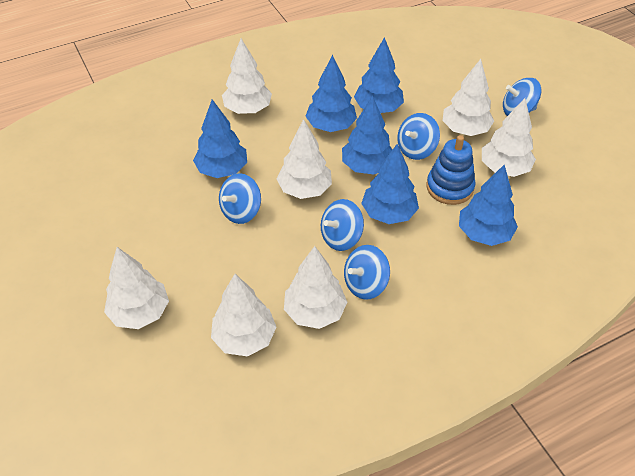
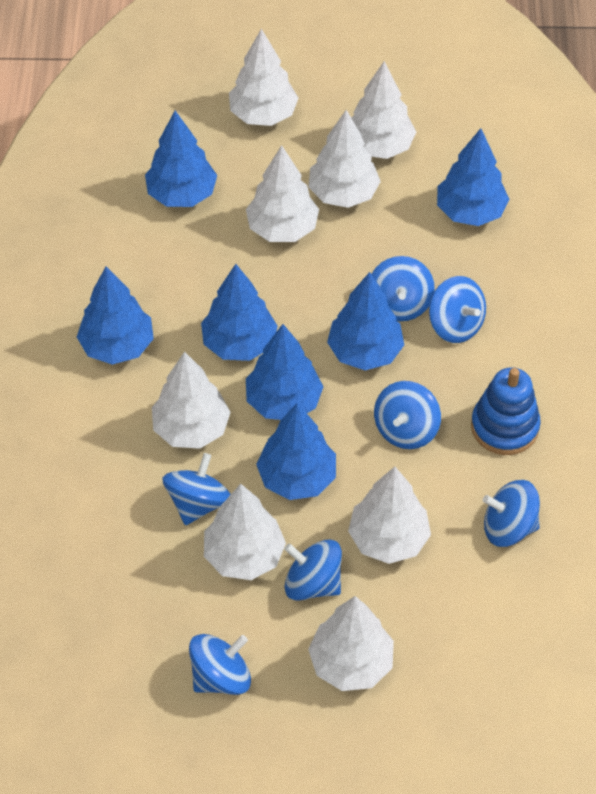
blue spinning top: [219,173,261,224] [321,199,364,251] [344,245,390,300] [397,113,440,160] [503,78,541,116] = 5 -> [163,453,231,525] [189,634,251,695] [284,540,342,600] [371,256,435,321] [374,381,441,449] [429,276,486,343] [483,480,540,547] = 7
blue tree: [193,99,247,178] [305,55,357,132] [342,96,392,175] [354,37,404,113] [361,144,419,224] [459,164,518,246] = 6 -> [77,266,154,365] [145,111,217,207] [201,264,278,361] [246,324,324,420] [256,403,336,500] [327,272,404,370] [437,128,509,226] = 7
white tree: [104,247,169,329] [211,274,276,357] [222,39,272,114] [277,119,332,199] [284,246,347,329] [442,59,494,136] [482,98,536,177] = 7 -> [152,351,231,449] [204,484,286,580] [229,29,299,126] [246,145,319,242] [308,110,381,208] [308,596,394,691] [348,467,431,564] [351,61,416,159] = 8

